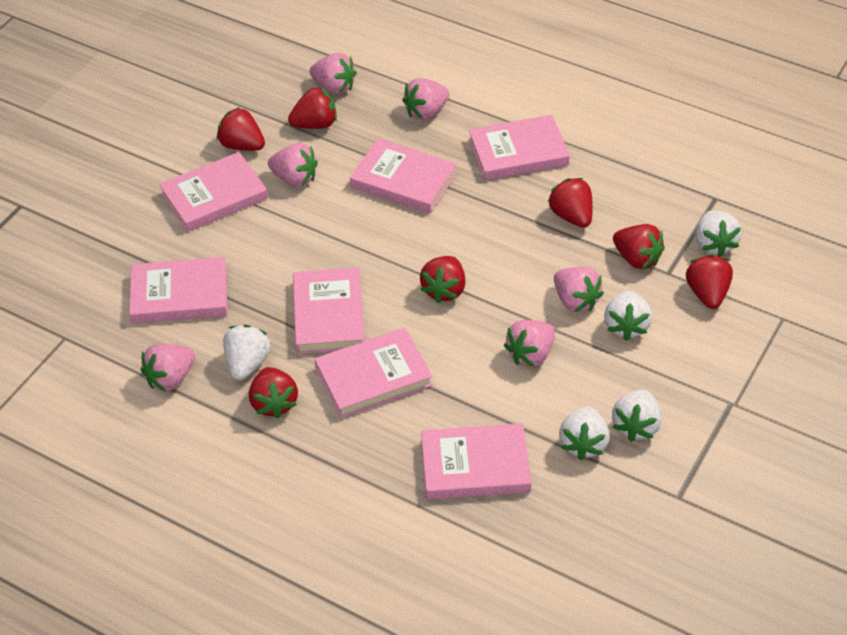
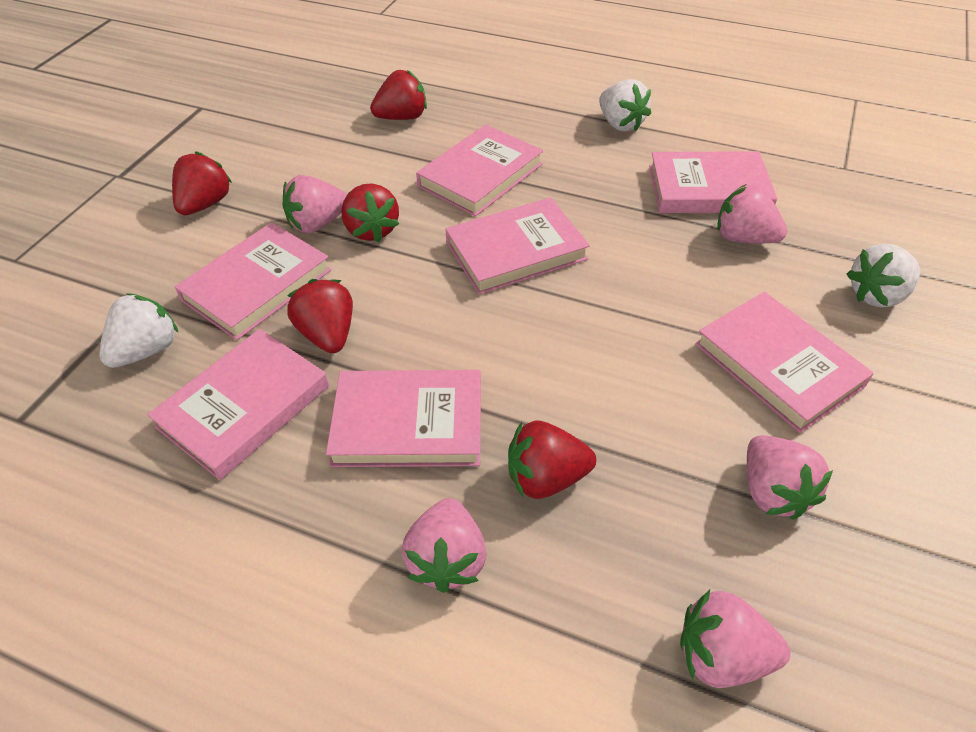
pink strawberry: [141,344,195,391] [268,143,318,187] [310,53,357,95] [402,78,450,120] [504,320,555,367] [554,267,604,312] = 6 -> [283,175,347,233] [402,498,487,593] [680,590,790,688] [717,184,787,244] [747,435,833,520] = 5
red strawberry: [217,107,265,151] [249,367,298,419] [288,87,337,129] [420,256,466,303] [548,178,593,228] [613,224,665,269] [686,254,733,309] = 7 -> [172,151,232,215] [287,279,353,353] [341,183,399,243] [370,70,427,120] [508,421,596,499] = 5
white strawberry: [223,325,271,380] [559,406,610,460] [604,291,652,341] [612,390,662,442] [696,210,742,257] = 5 -> [99,293,179,368] [599,79,651,132] [847,243,920,308] = 3

